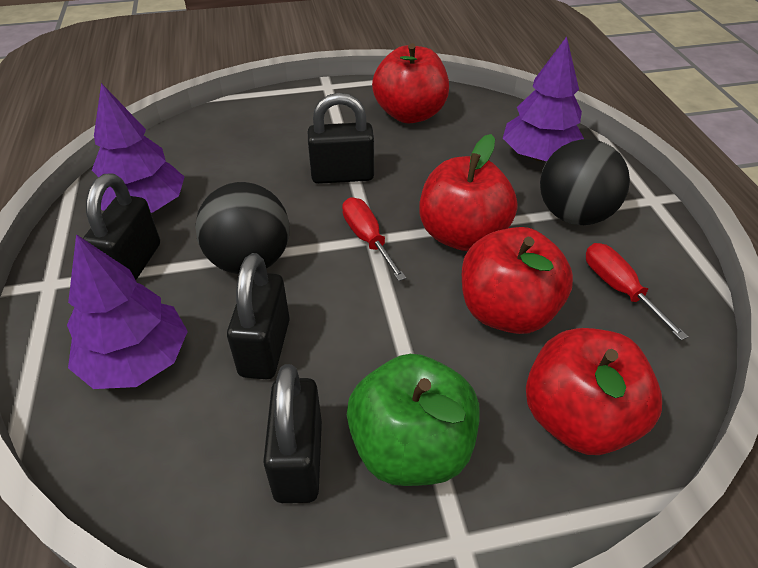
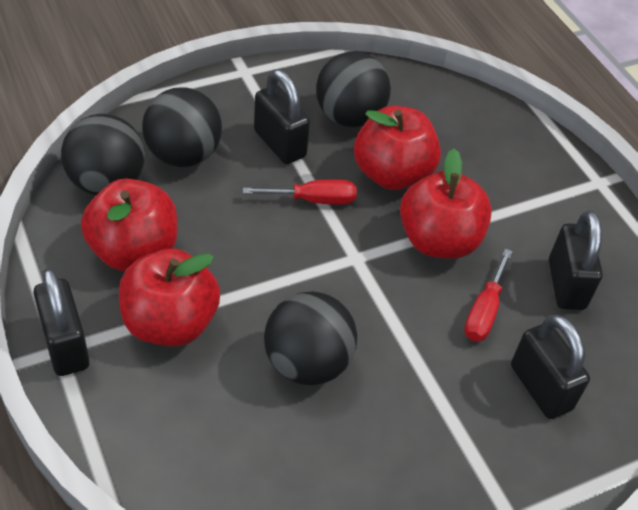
black ball: [195,182,289,274] [540,139,630,225] = 2 -> [61,114,145,195] [142,87,222,167] [264,291,357,385] [316,52,391,127] = 4
green apple: [347,354,480,486] = 1 -> none = 0
purple tree: [67,234,188,389] [92,83,184,213] [503,37,584,161] = 3 -> none = 0

